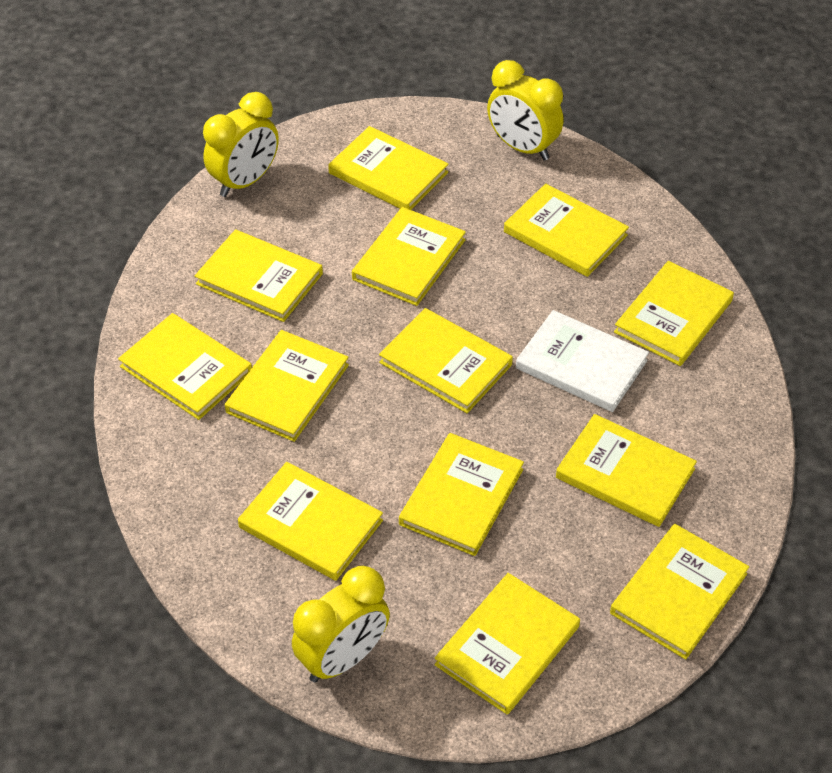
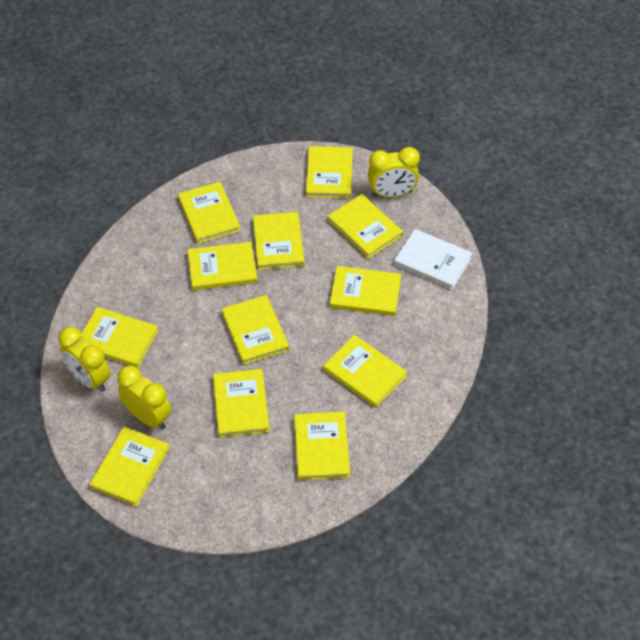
yellow book: [118,313,252,420] [195,229,323,322] [225,330,349,442] [238,462,383,581] [328,126,448,210] [352,207,466,306] [379,308,513,413] [399,433,524,556] [435,573,580,715] [504,184,629,277] [556,414,697,527] [610,524,749,660] [614,261,734,366] = 13 -> [81,307,158,368] [89,427,170,507] [178,182,241,244] [188,242,257,290] [213,369,270,438] [222,295,289,365] [253,212,305,270] [294,411,350,481] [306,146,353,199] [323,335,407,408] [328,194,403,259] [330,266,401,316] = 12

